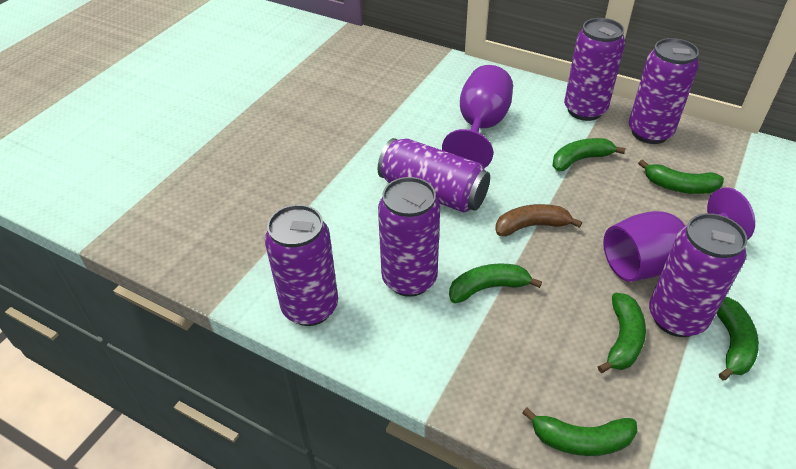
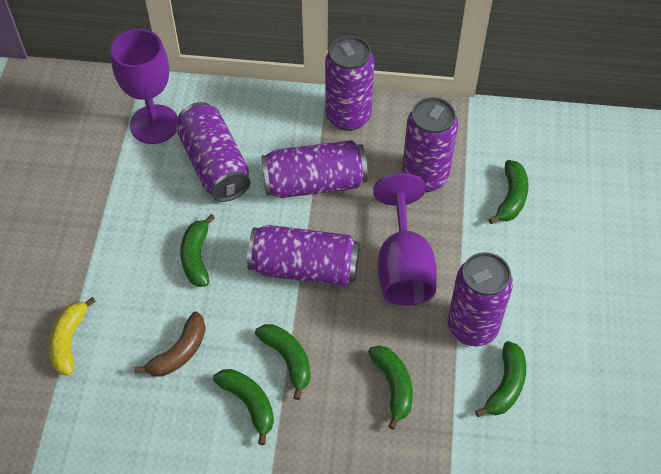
yellow banana: none = 0 -> [49,297,96,376] = 1

